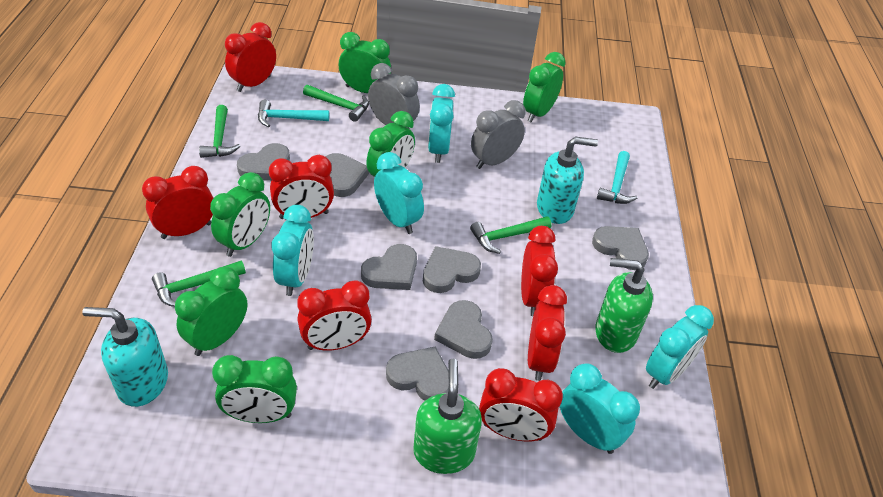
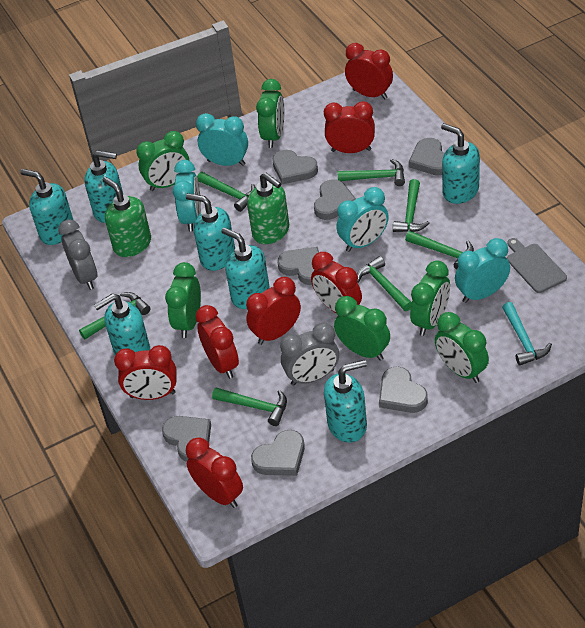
green hammer: [152,260,246,307] [199,105,240,158] [303,85,369,122] [470,217,551,254] = 4 -> [79,292,151,339] [197,172,256,212] [212,388,287,426] [338,159,405,186] [357,256,412,311] [393,179,430,232] [405,231,474,270] = 7
grey cutting board: none = 0 -> [507,238,567,293] = 1
turquoise clock: [272,205,314,296] [374,152,424,234] [428,84,455,163] [560,363,640,454] [646,305,714,389] = 5 -> [173,160,201,231] [196,113,248,166] [336,187,389,252] [455,238,510,303] = 4
turquoise hammer: [258,100,329,128] [597,151,638,204] = 2 -> [502,302,552,366] = 1
turquoise soap dispenser: [82,307,168,407] [537,136,598,224] = 2 -> [20,169,73,245] [84,150,123,223] [94,293,150,355] [186,193,235,271] [221,227,270,309] [324,360,367,442] [441,123,480,204] = 7

